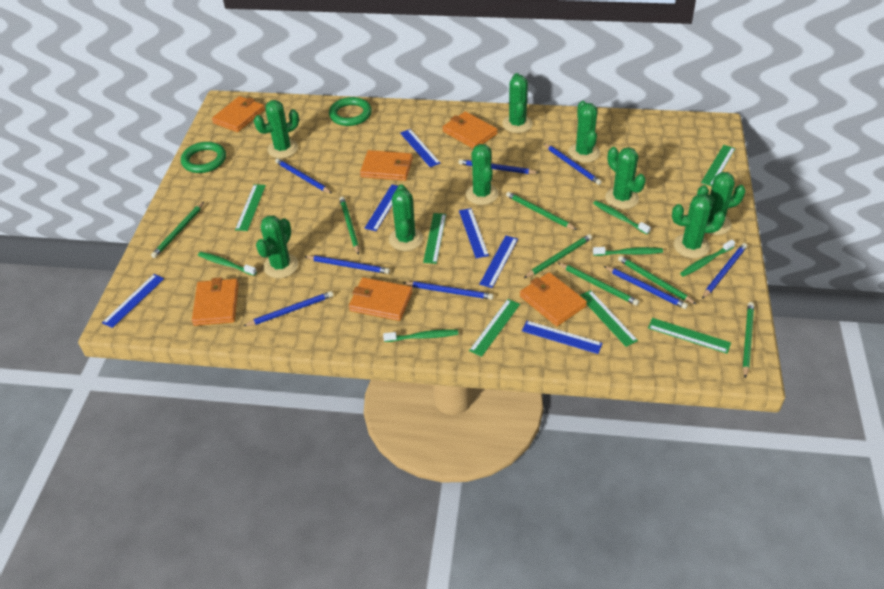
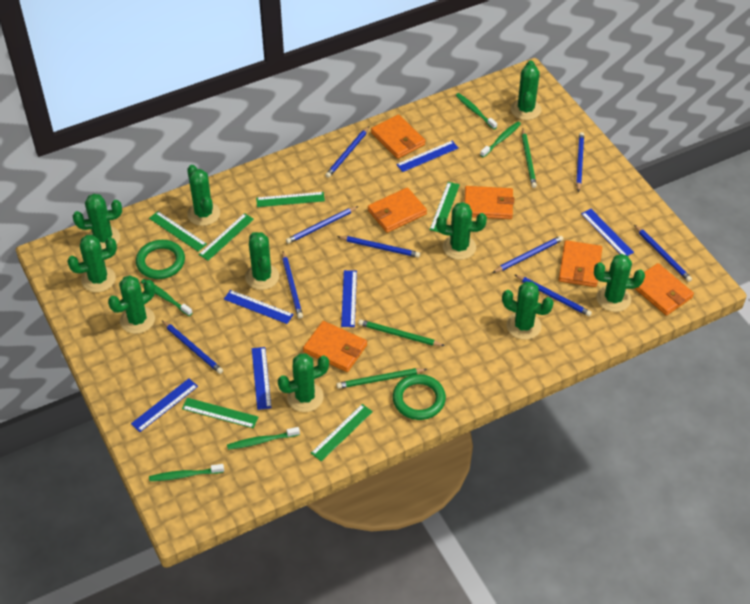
blue pencil: [244,291,333,326] [275,158,332,193] [304,255,390,274] [402,281,494,300] [459,159,539,174] [544,143,602,185] [604,266,688,309] [702,243,747,299] = 8 -> [162,321,223,374] [282,251,303,319] [286,206,359,244] [325,127,369,178] [337,236,420,257] [492,236,563,273] [515,275,592,317] [576,132,584,192] [634,225,692,282] = 9
green cactus: [254,100,299,158] [256,216,298,278] [389,184,423,251] [466,144,499,205] [502,73,533,133] [568,101,600,163] [605,147,646,209] [672,194,726,258] [697,172,746,235] = 9 -> [67,235,117,292] [73,194,122,249] [108,275,155,334] [187,165,220,226] [245,232,279,290] [278,354,329,412] [436,202,487,260] [502,282,554,340] [511,61,541,120] [594,254,645,312] = 10
green pencil: [151,202,204,258] [339,197,359,255] [506,192,577,230] [524,234,592,278] [558,263,639,306] [618,256,696,304] [743,302,754,378] = 7 -> [336,368,427,389] [358,320,445,346] [522,129,537,188] = 3

